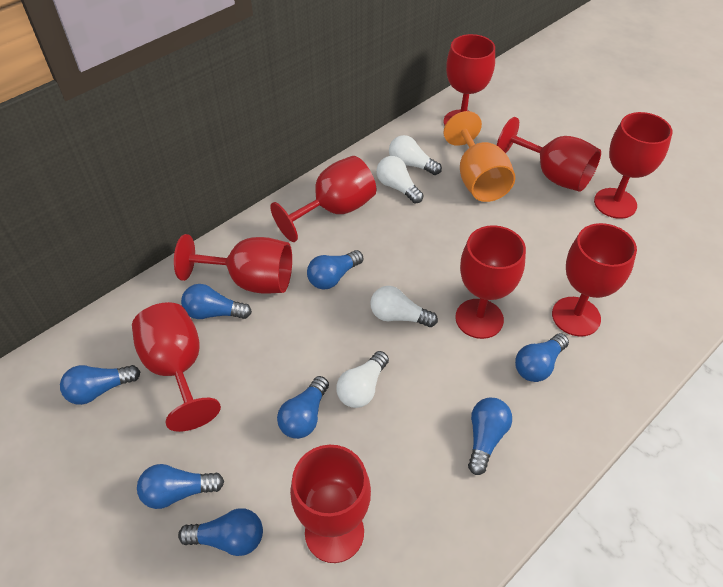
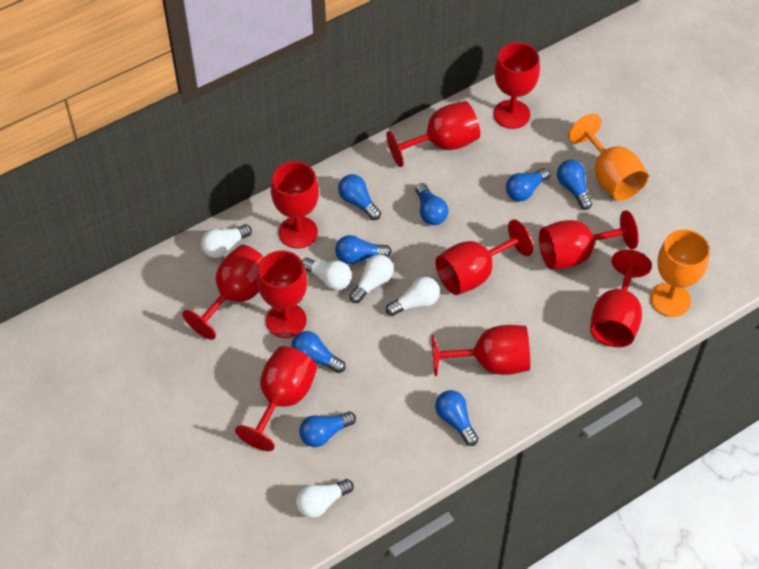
orange goblet: [443,111,515,202] = 1 -> [568,114,649,201] [650,229,710,317] = 2
red goblet: [132,302,221,432] [174,234,292,294] [270,156,376,242] [290,445,371,563] [444,34,495,126] [455,225,526,339] [497,117,601,192] [552,223,637,337] [594,112,672,219] = 9 -> [182,245,264,340] [235,346,317,451] [257,250,307,338] [271,161,319,249] [386,101,480,167] [431,325,530,376] [436,219,533,295] [493,43,540,129] [539,210,639,269] [590,249,652,347] = 10
white light bulb: [336,351,389,408] [370,286,438,327] [376,156,424,204] [389,135,442,175] = 4 -> [201,224,252,258] [296,479,354,518] [302,258,352,290] [349,255,394,303] [386,277,440,316] = 5

